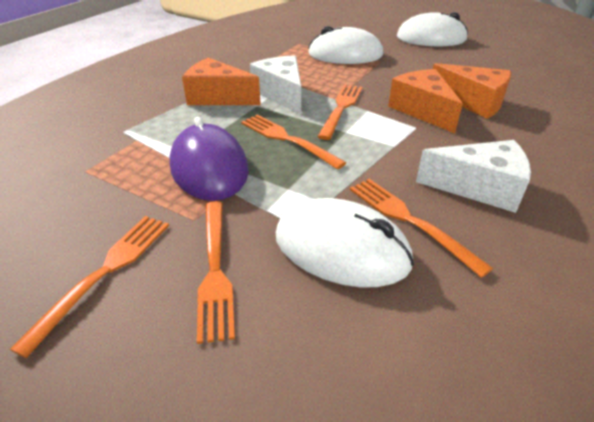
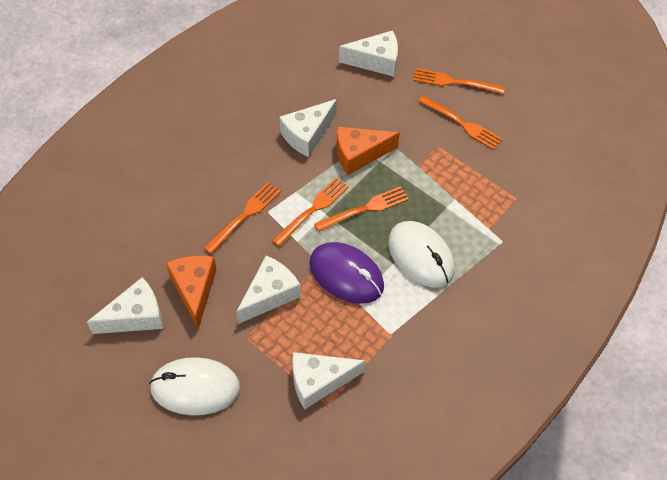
orange cheese: [182,58,261,105] [388,69,463,133] [433,63,511,119] = 3 -> [166,256,217,329] [337,126,400,175] = 2
white cheese: [250,55,301,115] [416,140,531,213] = 2 -> [87,277,163,334] [236,256,301,324] [280,99,337,157] [292,352,366,409] [339,30,398,77] = 5
white mouse: [276,198,414,287] [308,26,383,64] [397,12,468,46] = 3 -> [149,357,240,415] [388,221,455,288] = 2

